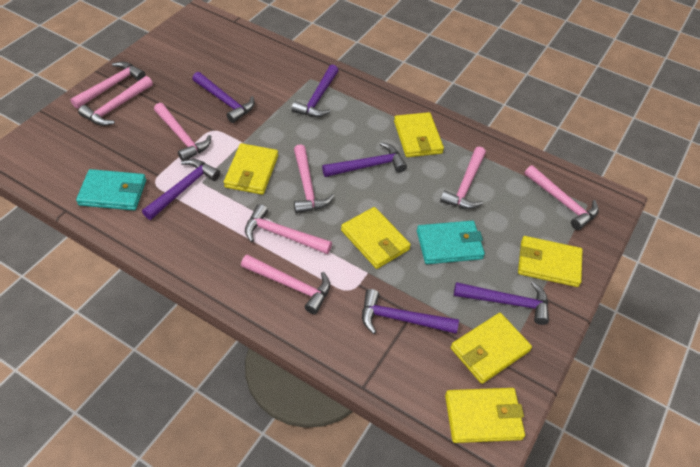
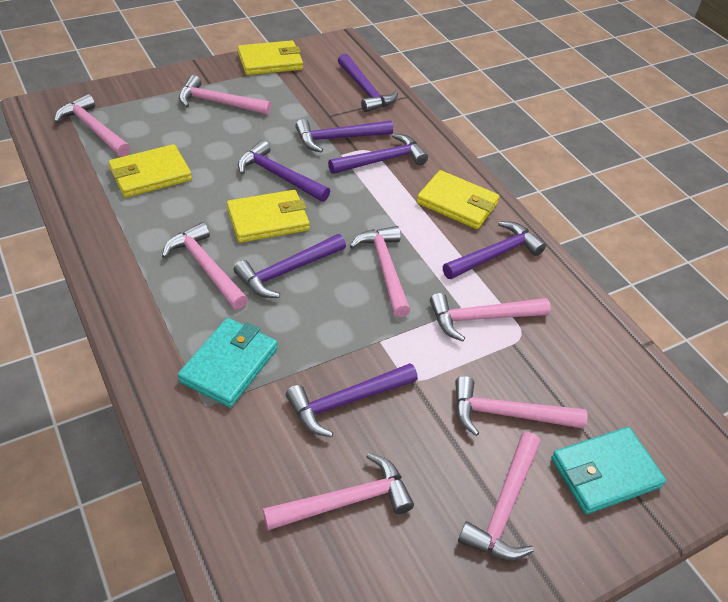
purple hammer: [142,159,220,220] [192,72,255,123] [291,65,339,117] [322,142,407,177] [362,289,459,334] [454,281,549,325] = 6 -> [234,234,346,298] [238,140,330,202] [286,363,418,437] [295,119,393,153] [328,133,428,174] [338,53,398,112] [443,221,546,279] = 7
yellow wallet: [224,143,278,195] [341,207,411,269] [394,112,444,157] [445,388,525,443] [451,313,532,384] [518,236,583,287] = 6 -> [108,144,192,198] [227,190,310,243] [238,40,303,75] [417,170,500,229] = 4

